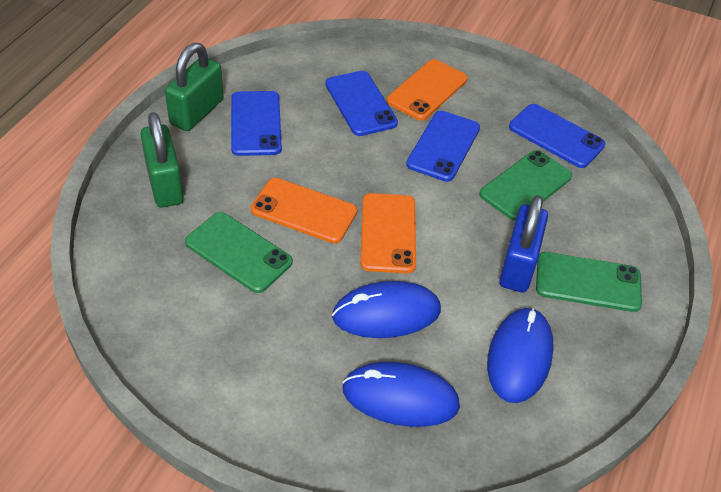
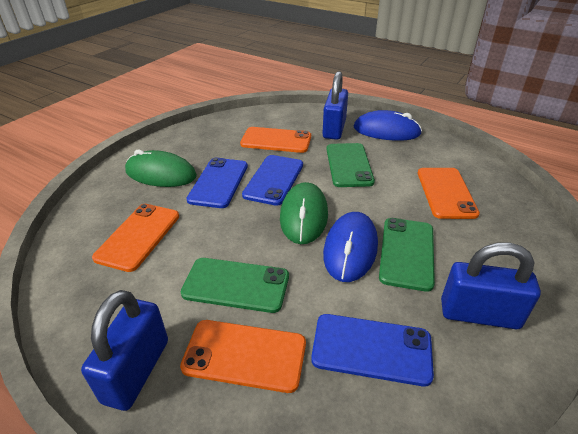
blue mouse: [332,281,441,338] [342,362,460,427] [487,307,554,403] = 3 -> [323,212,378,282] [354,110,422,141] = 2
blue padlock: [500,195,548,293] = 1 -> [81,290,168,411] [322,71,348,140] [441,242,541,329] = 3
blue phone: [231,91,282,156] [325,71,398,136] [406,111,480,182] [509,104,605,168] = 4 -> [186,158,248,208] [242,155,303,206] [311,314,434,387] = 3
green mouse: none = 0 -> [125,149,197,187] [280,182,328,244] = 2
green padlock: [140,112,184,208] [165,43,224,131] = 2 -> none = 0
orange phone: [251,178,357,243] [361,193,416,273] [387,59,468,121] = 3 -> [92,204,179,272] [180,320,306,393] [240,127,311,153] [418,168,480,219] = 4

